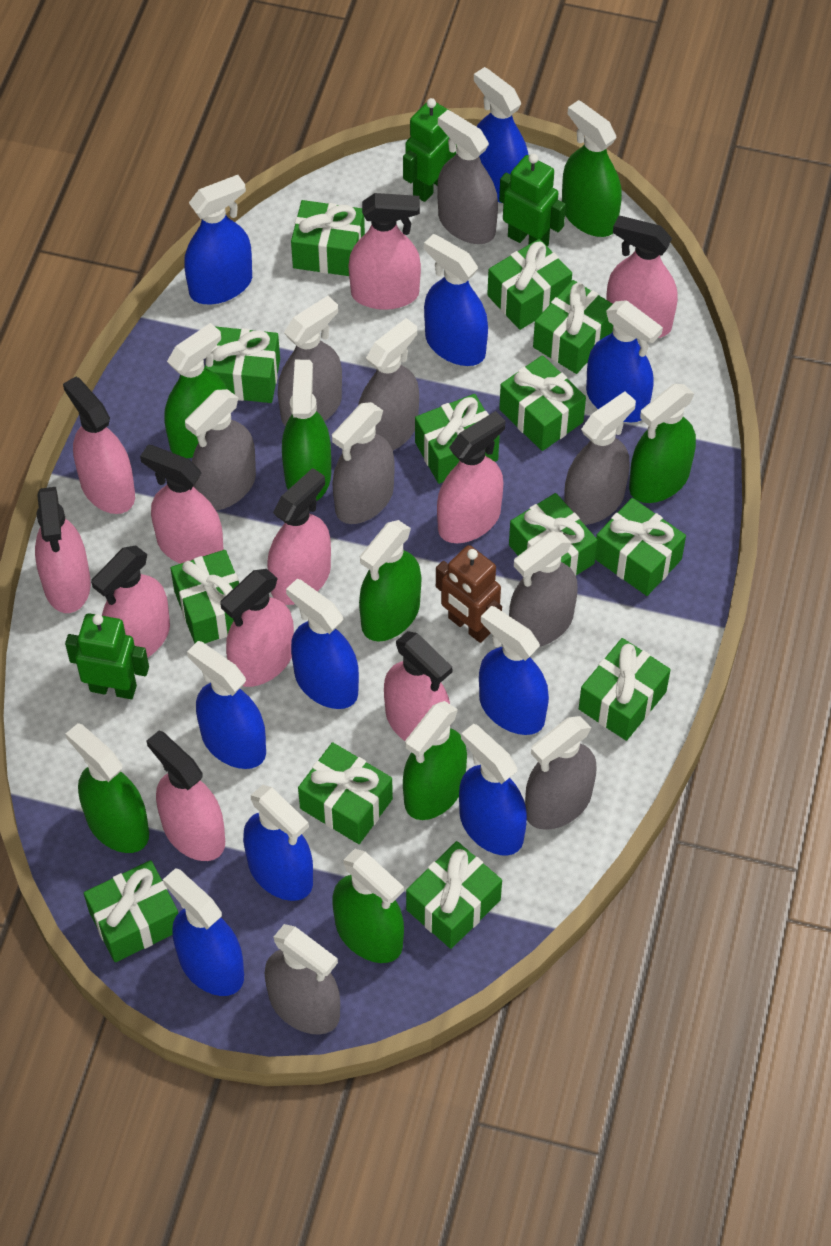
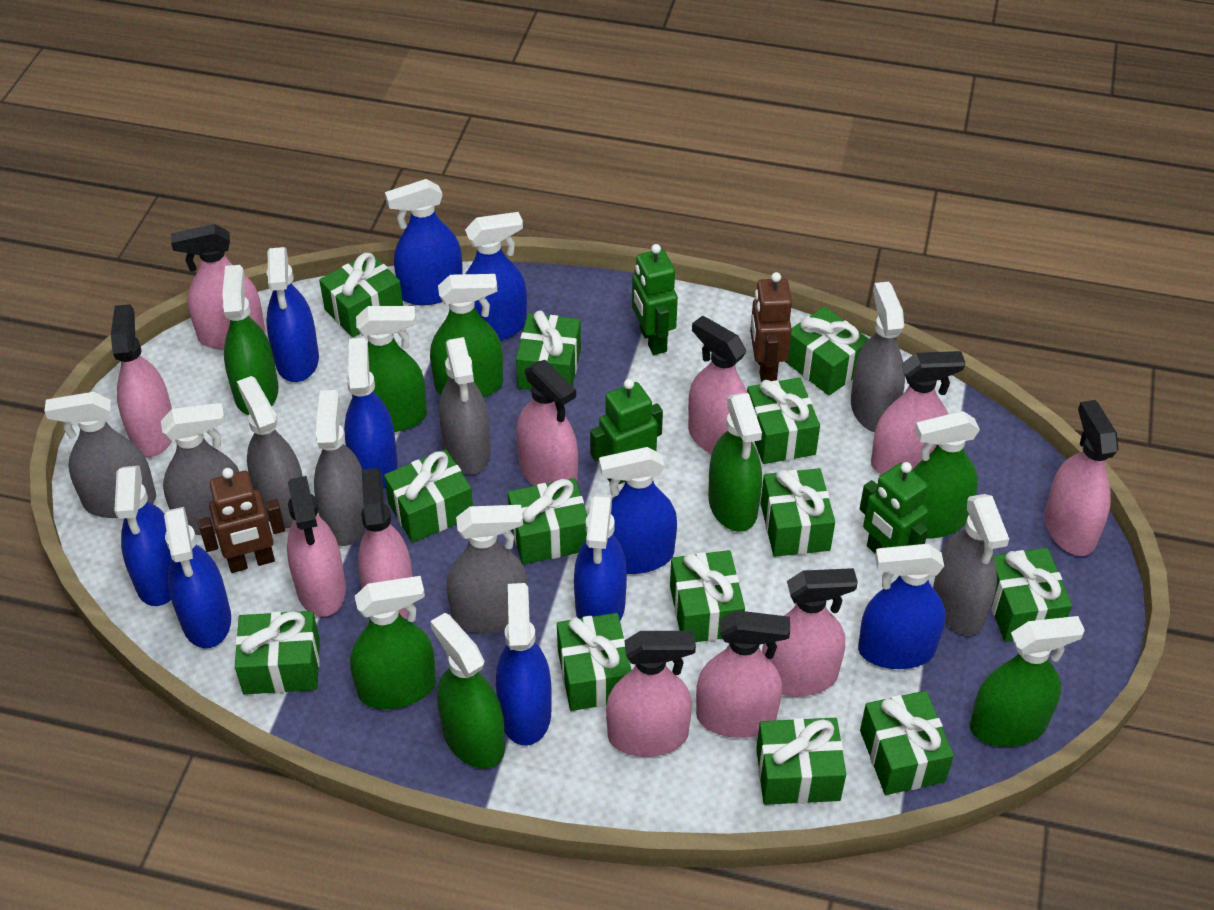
brown robot: [436,545,502,643] = 1 -> [198,468,285,573] [750,272,792,382] = 2
grey spray bottle: [185,389,256,511] [265,924,340,1035] [278,296,342,426] [332,402,395,524] [358,318,419,451] [437,110,498,244] [509,532,578,647] [525,716,597,830] [564,391,636,525] = 9 -> [44,392,156,518] [161,403,239,535] [237,376,303,528] [314,390,366,546] [439,337,491,475] [446,505,528,633] [851,282,905,432] [933,494,1009,635] = 8

